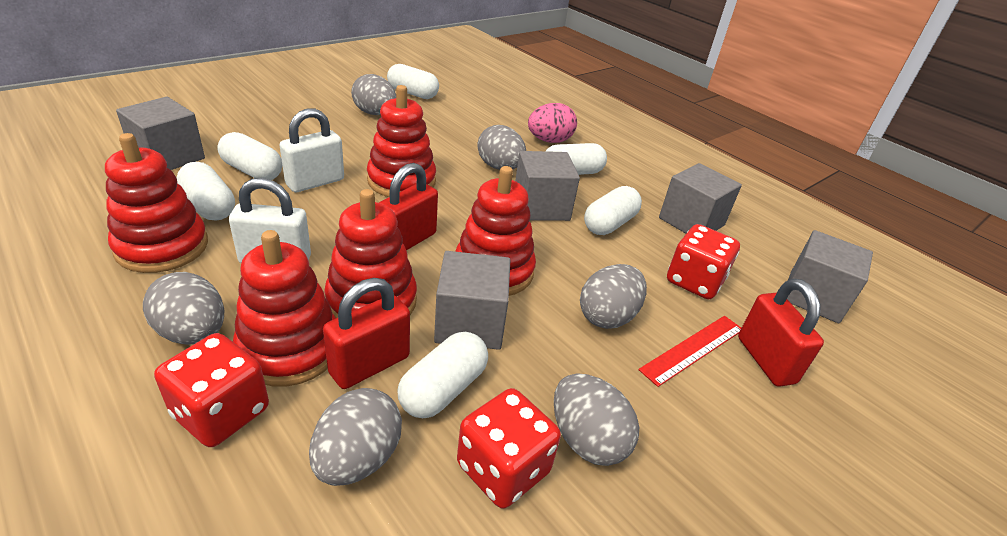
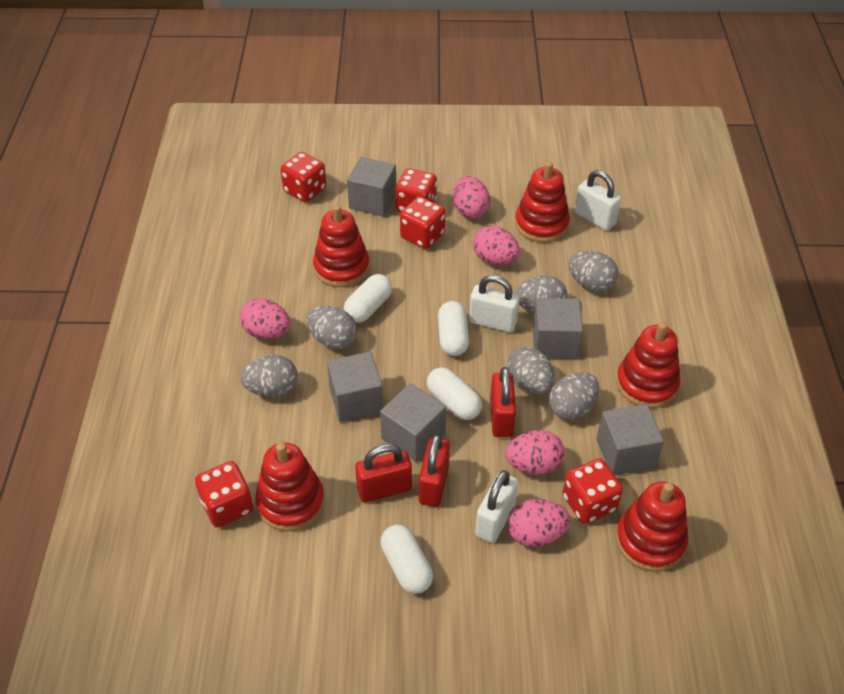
pink egg: [528,103,577,143] = 1 -> [240,298,290,339] [453,176,490,219] [473,226,520,265] [505,430,565,475] [507,499,570,547] = 5
red dice: [154,333,269,447] [457,388,561,509] [667,224,740,299] = 3 -> [195,461,253,527] [280,152,326,202] [395,168,437,212] [400,196,445,249] [562,458,623,524] = 5
red ruler: [638,316,741,387] = 1 -> none = 0
white capsule: [177,162,235,221] [217,132,282,180] [387,64,439,99] [398,332,488,418] [546,143,607,175] [584,186,642,235] = 6 -> [344,274,392,323] [381,525,433,594] [427,367,482,420] [438,301,469,356] = 4
white padlock: [229,178,311,263] [280,108,344,192] = 2 -> [469,275,520,333] [475,470,518,543] [575,170,621,231] = 3

